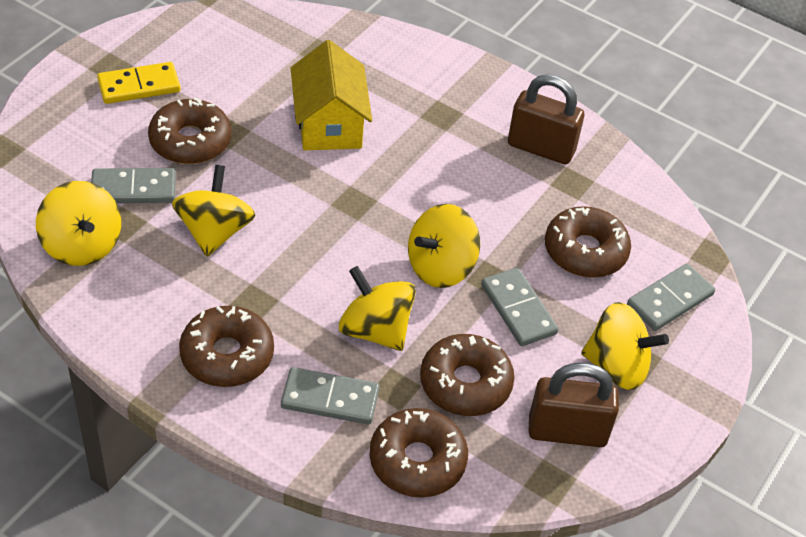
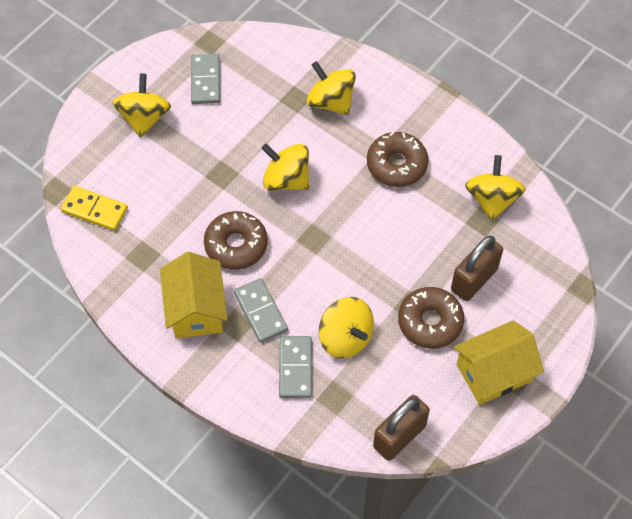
brown donut: [148,98,231,164] [179,306,274,387] [370,408,468,498] [420,334,515,416] [545,206,631,278] = 5 -> [204,211,268,270] [367,132,428,187] [398,287,464,349] = 3
grey domino: [91,168,176,203] [281,367,380,424] [481,268,558,346] [627,264,715,331] = 4 -> [191,54,220,104] [234,278,288,343] [279,336,312,398] = 3
yellow house: [291,40,372,150] = 1 -> [160,252,227,338] [454,320,544,405] = 2

